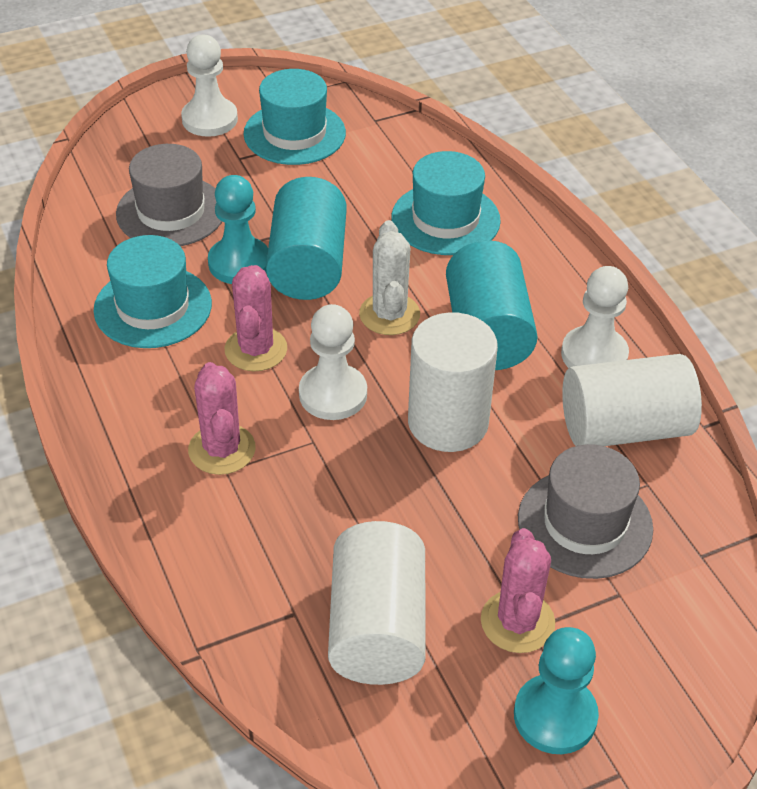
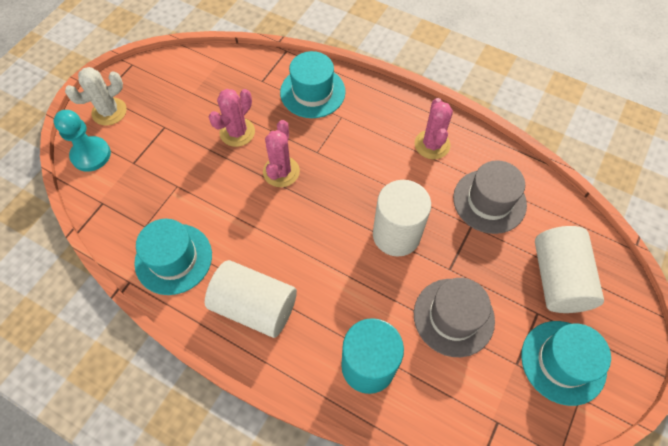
turquoise cylinder: [266,177,347,300] [446,240,538,370] = 2 -> [341,318,404,394] = 1
turquoise pawn: [208,175,268,284] [514,627,599,754] = 2 -> [54,110,111,172] = 1
white pawn: [181,35,238,137] [299,304,367,420] [561,266,629,368] = 3 -> none = 0

